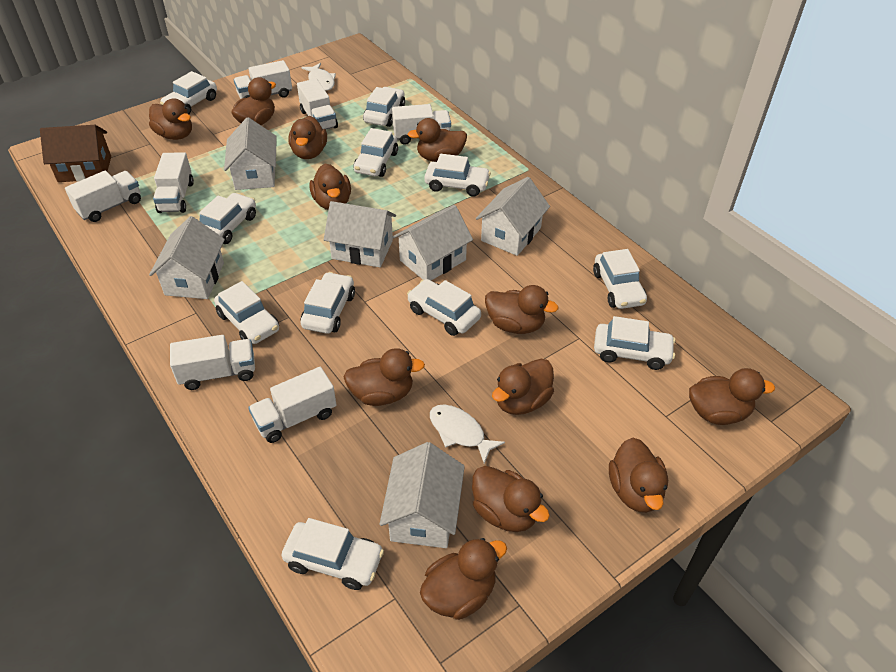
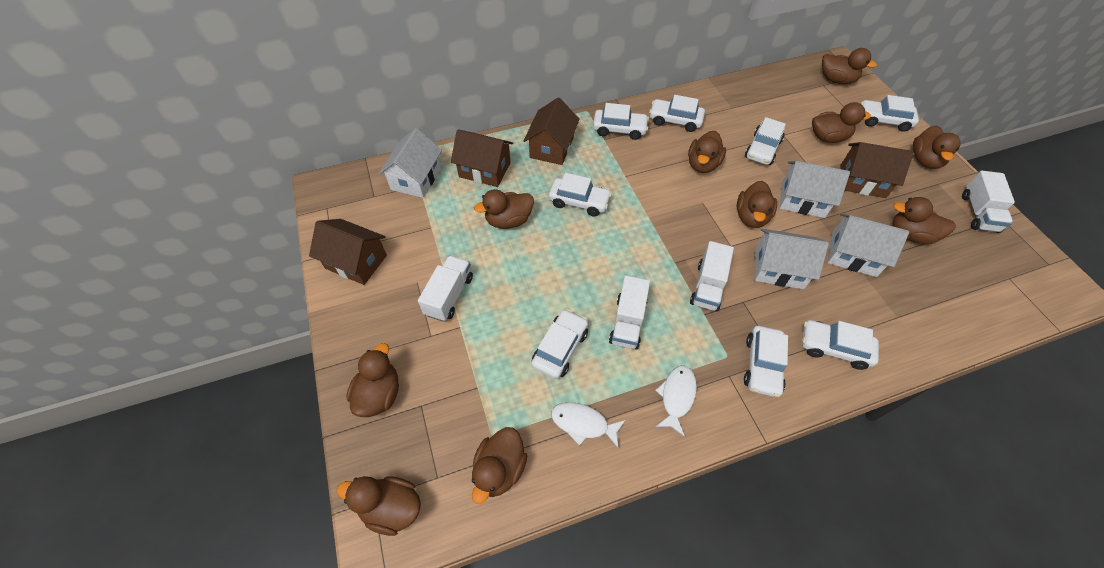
brown duck: [149,98,192,140] [231,77,276,125] [288,116,327,159] [309,164,351,210] [343,348,425,406] [407,118,467,162] [420,538,507,620] [472,466,550,532] [485,285,559,334] [492,358,554,415] [609,438,668,513] [689,368,775,425] = 12 -> [337,476,421,536] [346,343,399,417] [472,427,527,504] [474,189,534,229] [688,131,726,173] [737,181,777,228] [812,102,871,143] [822,48,877,84] [892,197,956,244] [913,125,961,169] = 10
brown house: [40,125,111,182] = 1 -> [309,219,387,285] [451,129,513,187] [524,98,580,165] [840,142,914,198] = 4
white car: [160,71,217,114] [199,193,256,244] [214,281,279,344] [281,518,384,590] [300,272,355,334] [353,128,398,177] [363,87,405,127] [407,279,481,336] [424,154,491,196] [593,249,647,309] [594,316,675,370] = 11 -> [531,309,588,379] [549,173,612,217] [593,103,649,140] [649,95,705,132] [744,326,788,397] [745,117,786,165] [802,320,879,370] [860,95,919,131] = 8
white house: [149,216,225,299] [224,117,277,190] [324,201,396,267] [379,442,465,548] [393,205,473,280] [476,177,550,256] = 6 -> [379,128,442,198] [755,228,829,289] [780,161,850,218] [828,213,909,277] = 4
white truck: [65,171,141,222] [153,152,194,213] [170,335,255,390] [234,60,292,99] [248,367,337,443] [297,79,338,130] [392,104,451,145] = 7 -> [418,255,473,322] [609,275,650,349] [690,241,734,312] [962,171,1015,233] = 4

